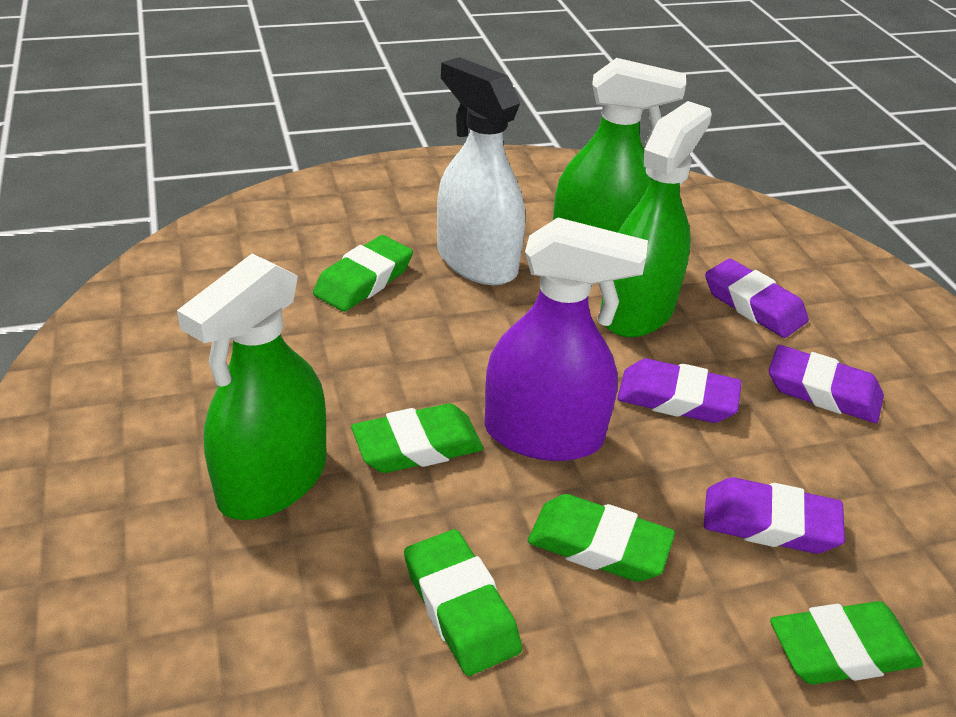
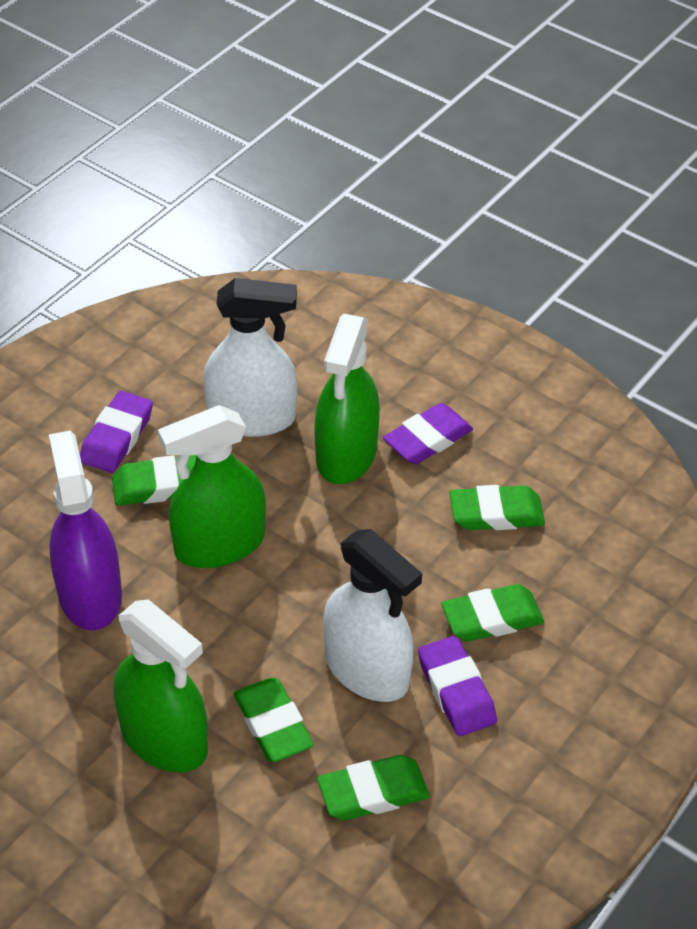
purple eraser: [617,358,742,423] [704,477,845,554] [705,259,809,338] [769,345,884,423] = 4 -> [80,391,153,473] [383,403,473,464] [418,636,497,736] = 3
white spray bottle: [437,57,525,285] = 1 -> [203,278,297,437] [323,529,422,702] = 2

